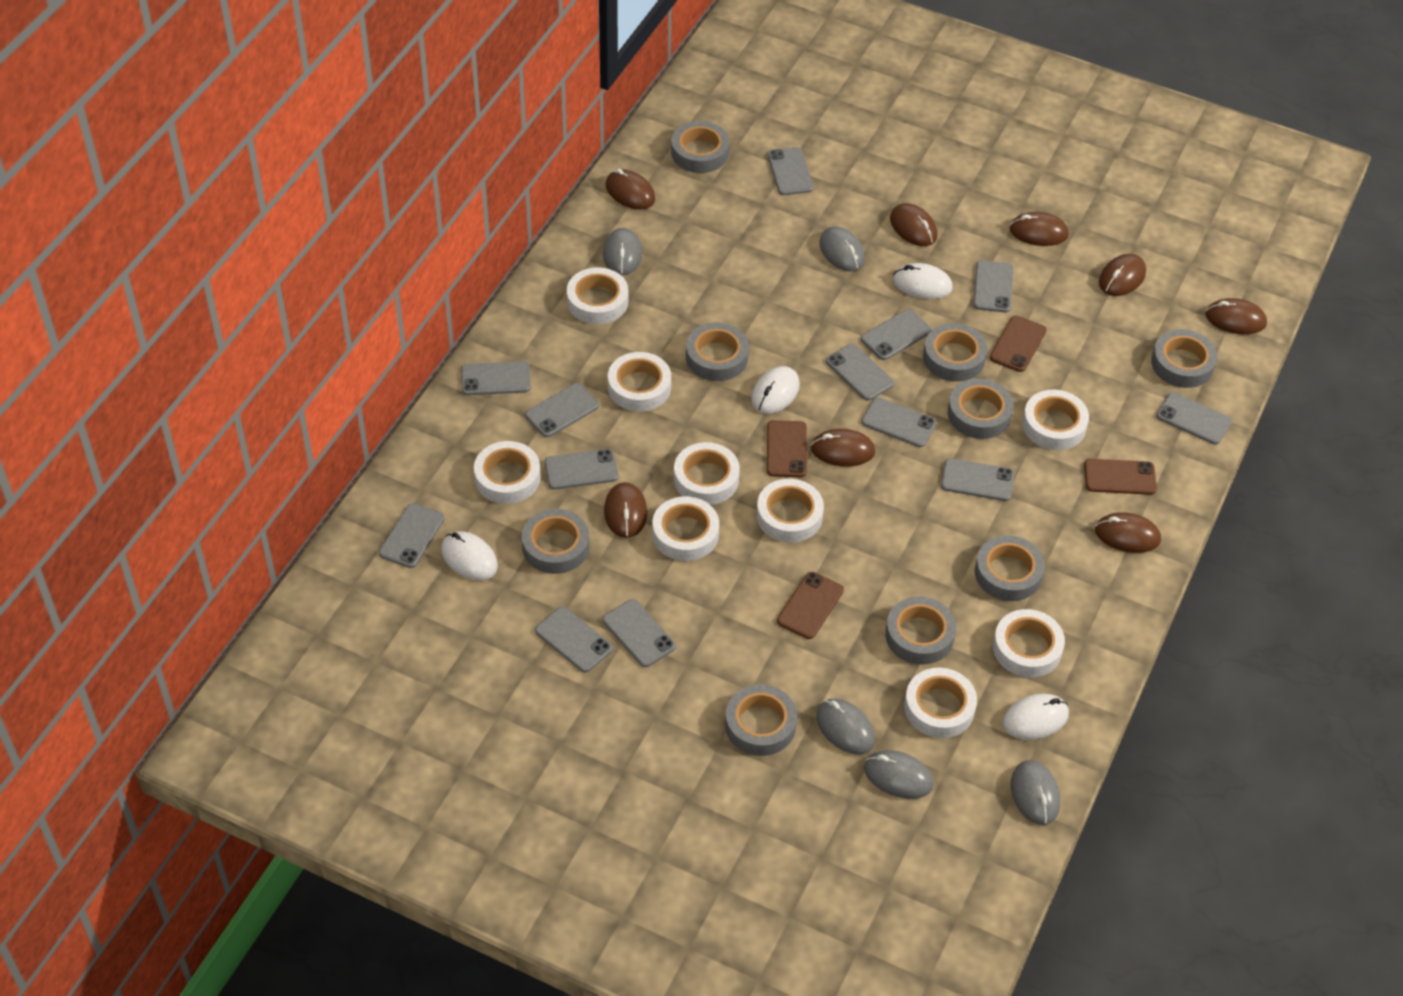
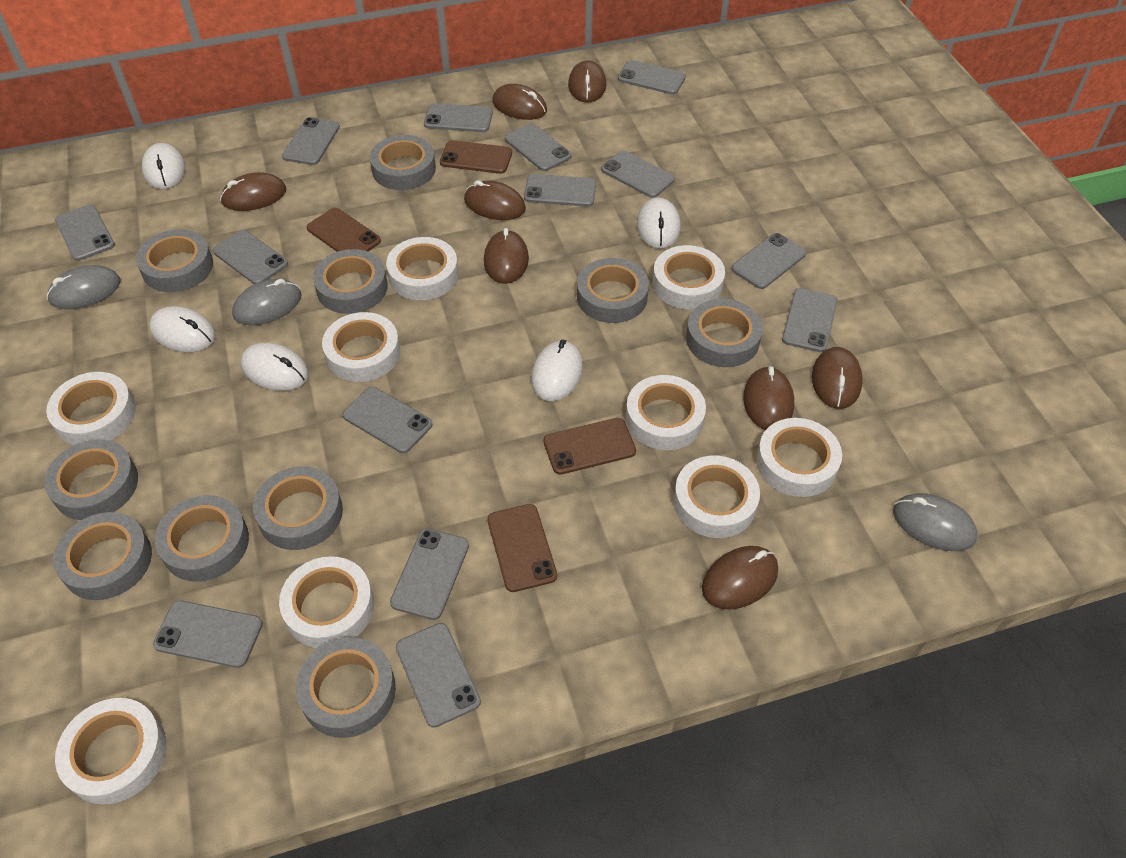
grey mouse: [603,228,642,275] [816,699,875,755] [819,226,865,272] [864,750,933,799] [1011,760,1060,825] = 5 -> [47,265,121,309] [232,279,302,325] [893,493,978,551] = 3
grey phone: [379,503,445,568] [461,361,531,395] [525,383,599,437] [535,607,613,673] [544,449,618,489] [602,599,676,667] [767,147,814,195] [826,344,894,401] [861,309,931,360] [861,397,937,447] [941,458,1014,501] [973,260,1013,313] [1156,392,1232,444] = 13 -> [55,205,115,261] [153,600,263,668] [213,230,288,284] [282,117,340,165] [343,387,432,453] [390,529,469,620] [396,623,481,728] [424,103,493,132] [505,123,571,171] [524,174,596,207] [601,150,675,198] [618,60,686,95] [731,233,806,289] [782,288,837,352] = 14
grey tape: [522,509,589,574] [671,121,729,173] [686,323,749,381] [725,684,797,756] [885,596,956,665] [923,323,987,382] [948,379,1014,439] [975,535,1045,601] [1151,329,1217,388] = 9 -> [44,439,138,520] [53,512,152,600] [136,229,213,292] [154,495,249,582] [253,466,343,550] [296,637,396,738] [313,249,388,314] [369,135,436,190] [577,258,649,323] [686,299,763,367] = 10
white mouse: [441,531,498,580] [751,366,800,414] [893,263,953,299] [1002,694,1069,740] = 4 -> [142,143,185,189] [149,306,216,352] [241,343,309,391] [531,340,583,401] [637,198,681,249] = 5

